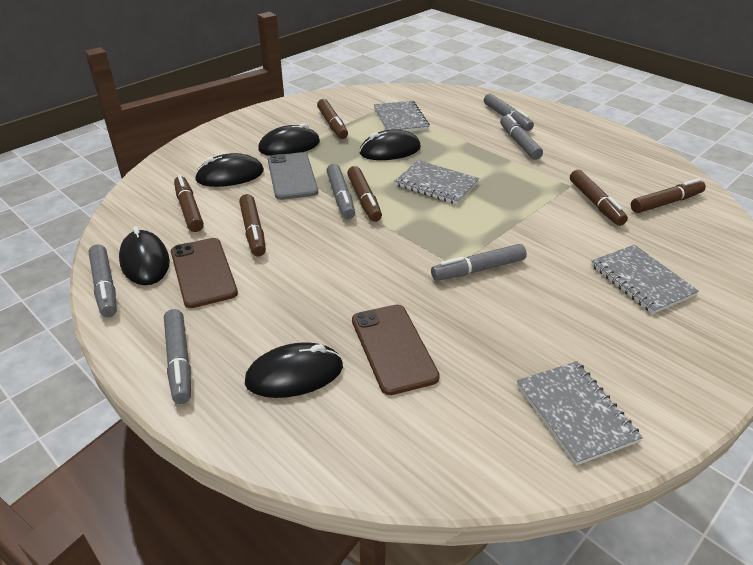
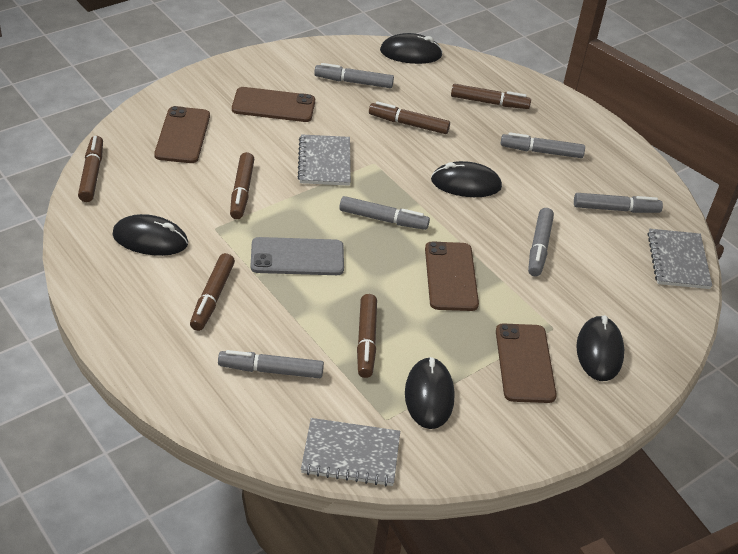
brown phone: [171,238,238,308] [352,304,440,395] = 2 -> [154,106,210,163] [232,87,315,122] [425,242,479,311] [496,323,557,403] = 4
grey notebook: [374,101,430,132] [395,160,479,205] [517,361,643,466] [591,245,699,314] = 4 -> [298,134,351,186] [301,418,400,487] [648,229,712,289] = 3

